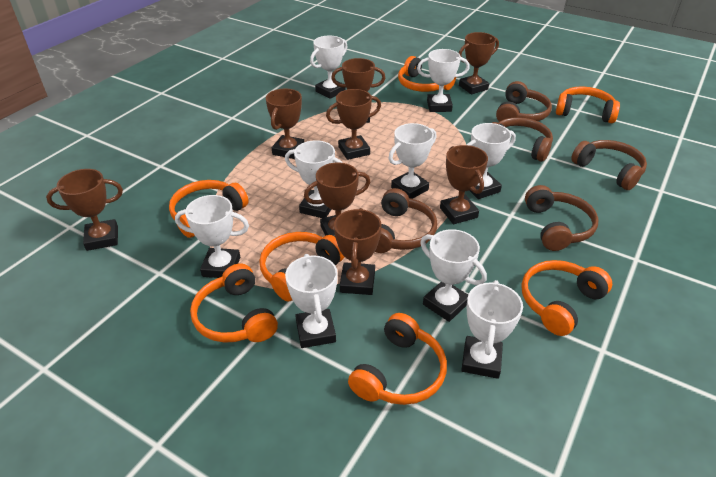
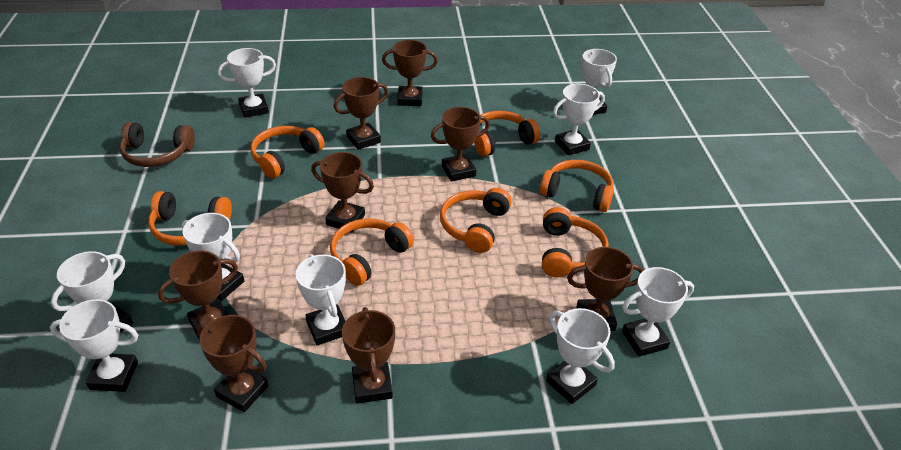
brown headphones: [375,188,437,253] [492,117,553,162] [496,81,552,122] [525,185,599,251] [571,140,647,190] = 5 -> [120,122,195,167] = 1

